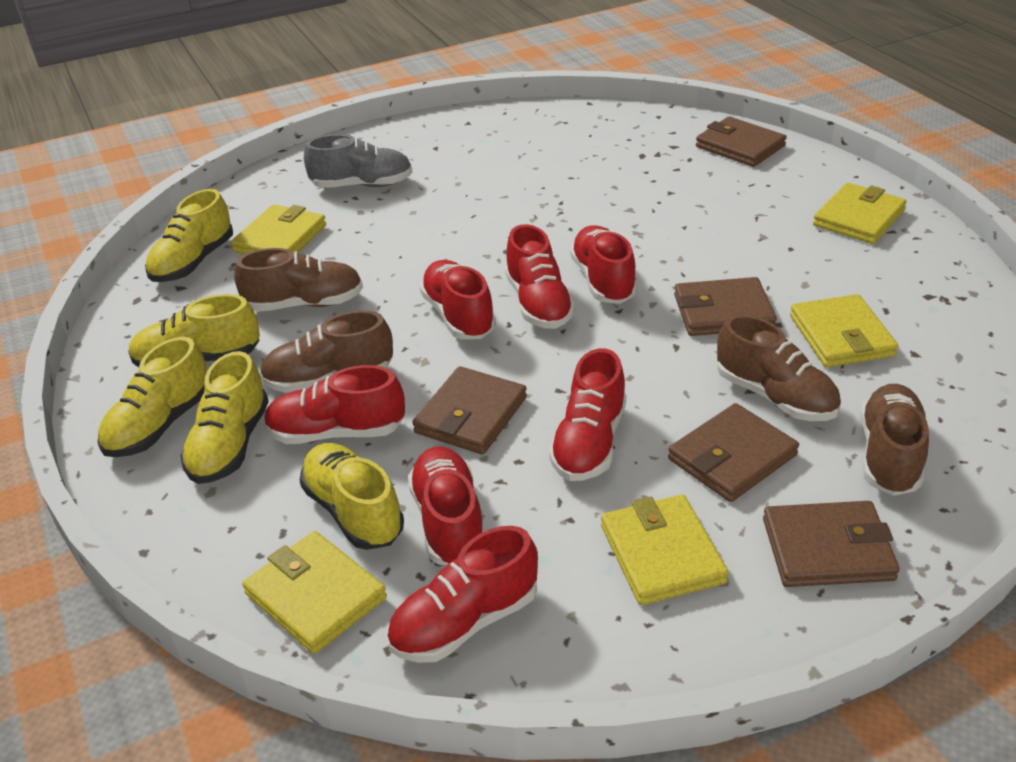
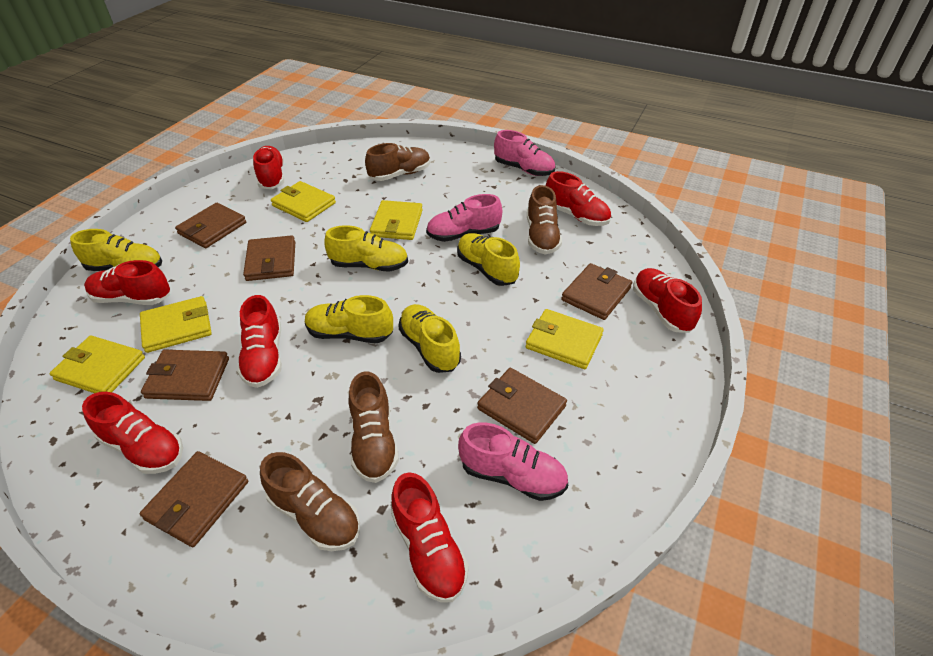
brown wallet: [412,366,527,455] [668,403,799,502] [674,277,777,336] [696,117,787,167] [763,501,900,587] = 5 -> [140,451,248,547] [141,350,229,401] [175,203,246,248] [243,235,295,281] [477,368,567,444] [561,263,632,320] = 6
grey shoe: [304,134,413,188] = 1 -> none = 0
pink shoe: none = 0 -> [426,194,502,242] [458,422,568,501] [494,130,555,176] = 3

